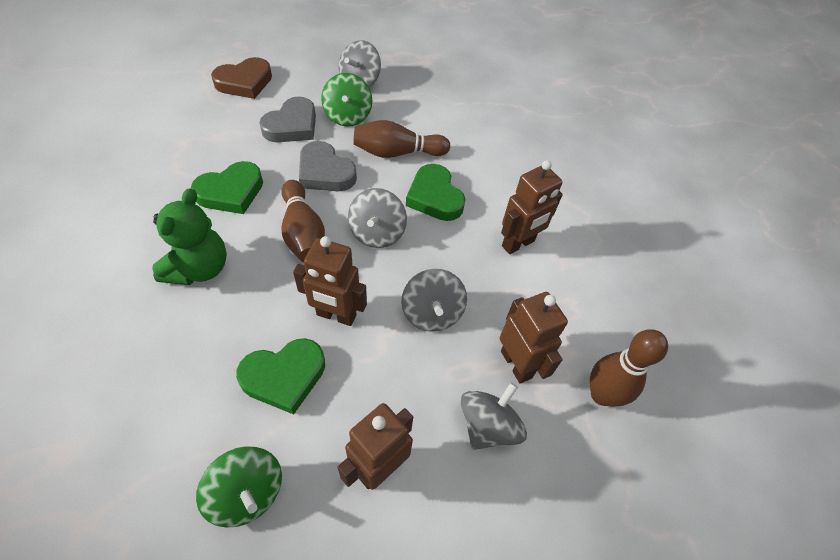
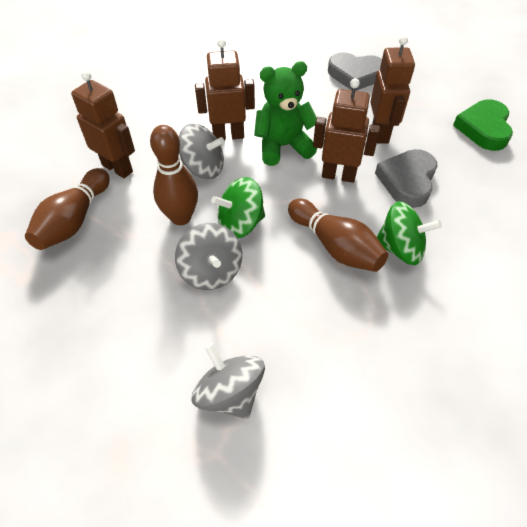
brown heart: [211,57,272,99] = 1 -> none = 0
green heart: [191,161,263,214] [236,338,325,414] [406,164,466,221] = 3 -> [453,99,513,151] = 1
grey spinning top: [339,40,381,87] [348,188,407,248] [401,269,467,332] [461,382,527,450] = 4 -> [175,223,242,290] [179,124,224,179] [192,343,265,419] = 3

